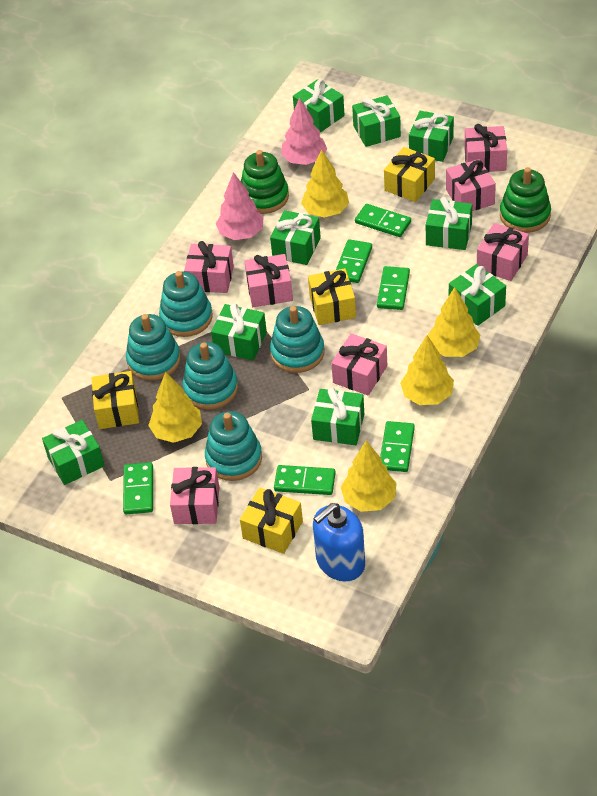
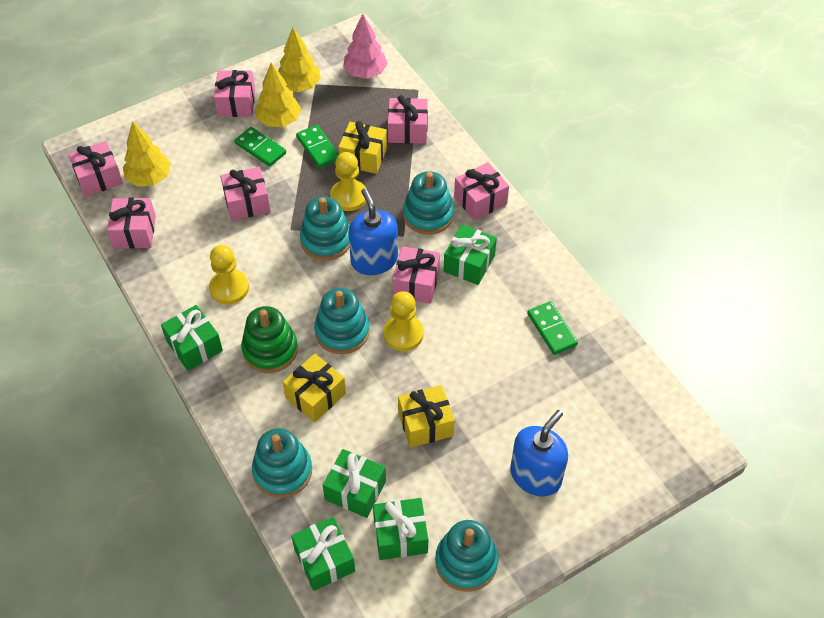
blue soap dispenser: [313,503,365,581] = 1 -> [349,188,398,275] [510,410,568,496] = 2
green domino: [123,462,153,514] [274,465,336,495] [336,239,372,283] [355,204,411,237] [377,266,410,310] [380,421,415,472] = 6 -> [234,127,286,167] [296,125,339,168] [527,301,578,355] = 3
green gift: [42,420,105,485] [211,303,267,360] [270,210,321,265] [293,79,345,132] [311,387,364,445] [352,95,401,147] [409,111,454,162] [426,197,472,250] [449,264,506,326] = 9 -> [161,305,223,371] [291,517,355,591] [323,449,386,518] [373,498,428,560] [444,224,497,285] = 5
green stacking toy: [241,150,289,214] [500,167,551,233] = 2 -> [241,306,298,373] = 1
pink tree: [216,172,264,240] [281,98,327,165] = 2 -> [343,14,388,78] = 1
yellow gift: [92,371,139,429] [240,487,303,554] [308,268,356,325] [384,147,435,202] = 4 -> [283,354,346,422] [338,121,387,174] [398,385,455,448] = 3
yellow pawn: none = 0 -> [209,245,249,304] [330,152,366,211] [383,291,424,351] = 3
yellow tree: [148,372,202,443] [301,149,349,218] [341,440,397,512] [400,335,454,405] [428,287,480,357] = 5 -> [123,122,171,187] [256,62,301,127] [278,28,321,92] = 3

